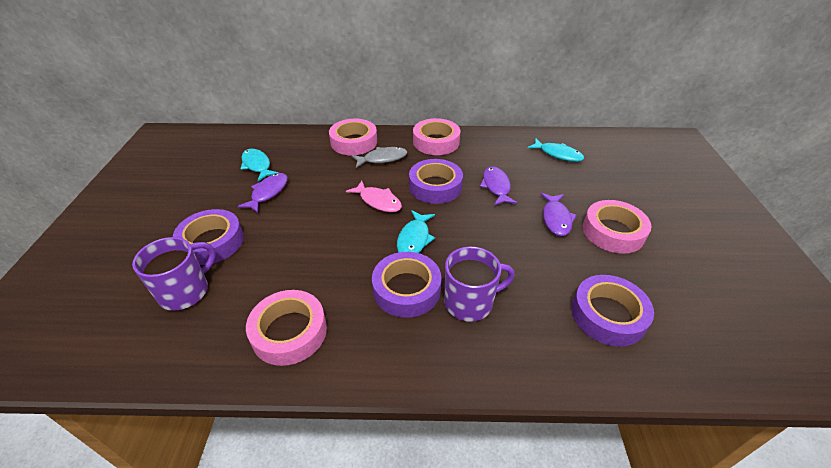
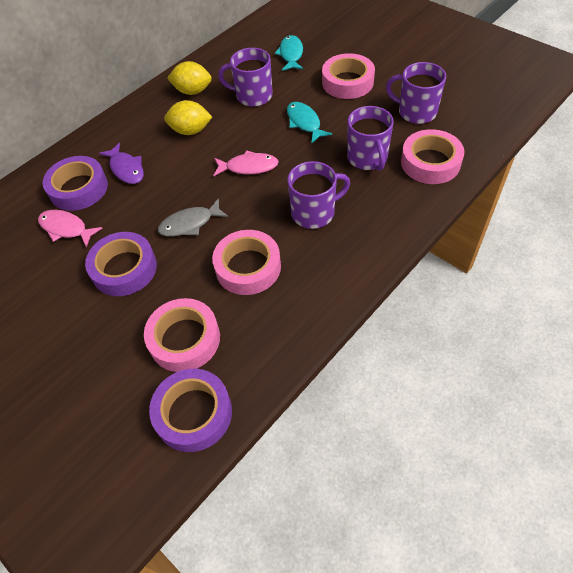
pink fish: [346,180,402,212] = 1 -> [38,210,103,247] [213,150,279,176] = 2
purple fish: [238,173,288,213] [480,166,517,205] [540,193,577,236] = 3 -> [99,143,144,184] = 1
purple mug: [132,237,216,311] [444,246,515,322] = 2 -> [218,48,273,107] [287,161,350,229] [347,106,394,171] [386,62,446,124] = 4
purple tape: [173,209,244,265] [372,252,442,318] [409,159,463,204] [571,275,654,347] = 4 -> [43,156,108,211] [85,232,157,296] [149,369,232,452] = 3
turquoise fish: [240,149,278,181] [397,210,435,253] [527,138,584,162] = 3 -> [275,35,303,71] [287,102,332,144] = 2
yellow lemon: none = 0 -> [164,100,212,135] [167,61,212,95] = 2

